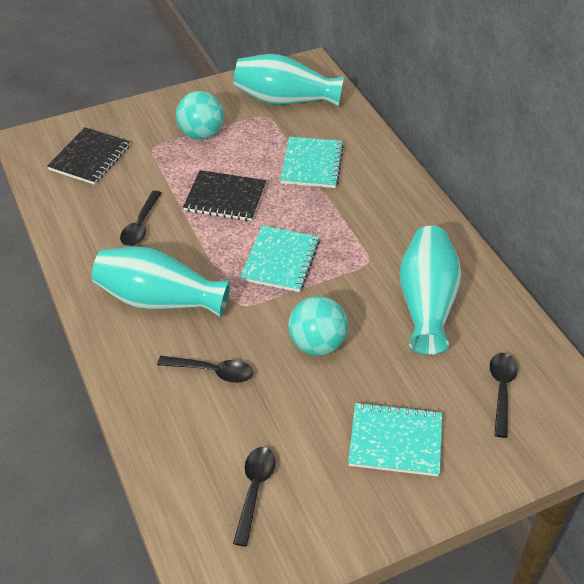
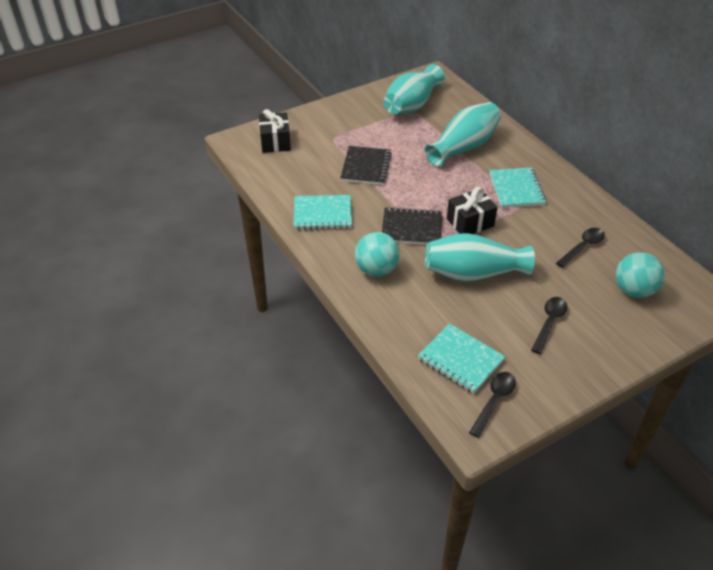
black gift: none = 0 -> [259,109,291,153] [447,187,498,234] = 2
black spoon: [120,191,162,246] [157,356,253,383] [233,447,276,547] [490,353,518,438] = 4 -> [469,372,516,438] [531,297,567,354] [556,228,605,268] = 3

